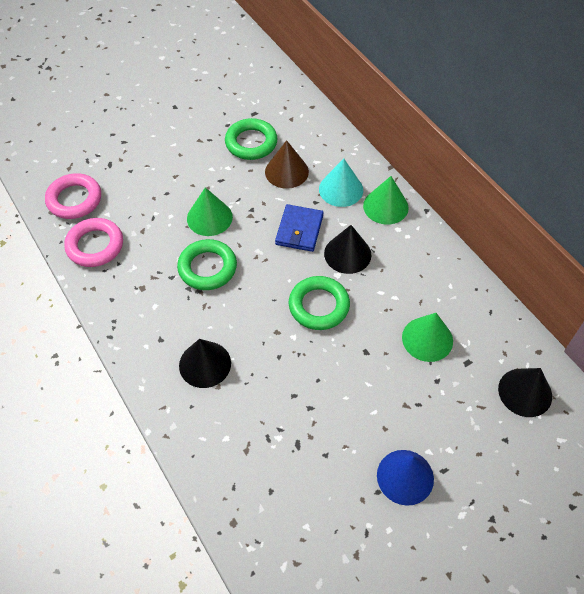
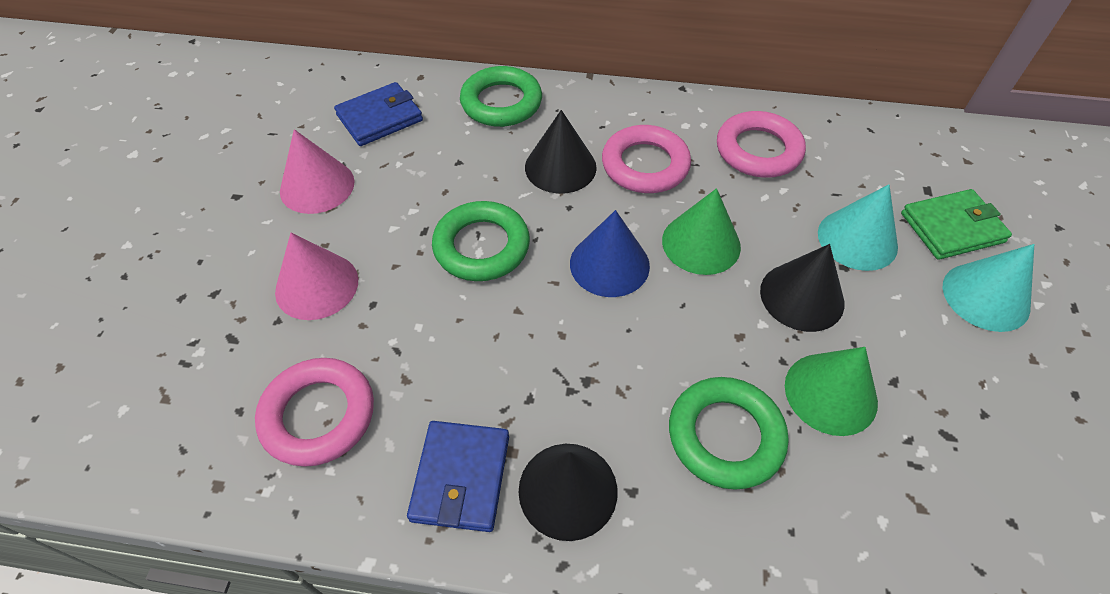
blue wallet: [275,204,324,252] = 1 -> [334,82,423,146] [407,421,509,532] = 2
brown cone: [265,140,309,189] = 1 -> none = 0
green cone: [187,187,233,236] [363,176,409,225] [402,313,453,362] = 3 -> [662,188,741,275] [785,347,878,436] = 2
green wallet: none = 0 -> [901,189,1012,260] = 1
pink cone: none = 0 -> [275,233,358,320] [280,129,355,214] = 2
pink ring: [45,173,101,219] [64,218,123,267] = 2 -> [255,358,374,467] [602,125,691,193] [717,111,806,178] = 3
turquoise cone: [319,159,363,207] = 1 -> [818,184,898,271] [943,244,1034,332] = 2

